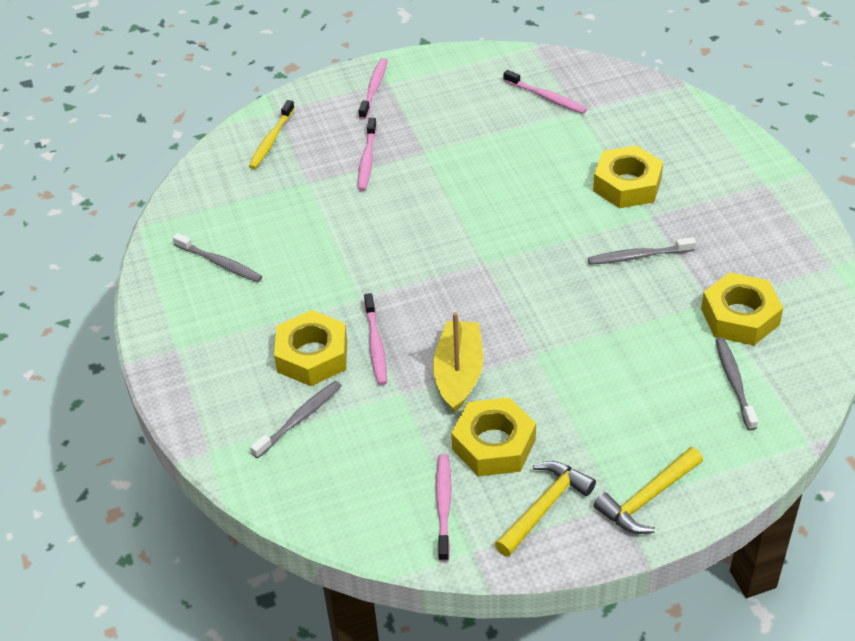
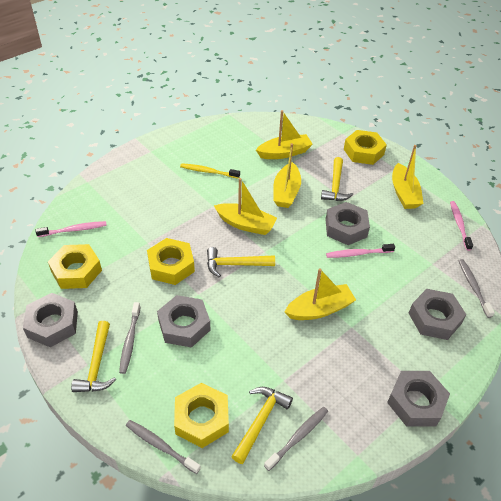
grey nut: none = 0 -> [23,293,78,347] [157,295,211,348] [325,202,370,245] [387,371,450,427] [409,289,466,340] = 5
pink toothbrush: [358,118,377,191] [359,58,388,119] [364,293,387,385] [436,454,451,562] [503,70,587,114] = 5 -> [36,221,107,237] [326,244,395,258] [450,201,473,251] = 3
yellow boat: [433,312,483,413] = 1 -> [214,178,277,235] [256,110,313,159] [273,143,301,208] [285,268,356,320] [392,145,424,209] = 5
yellow hammer: [495,461,596,557] [594,447,703,534] = 2 -> [71,321,116,392] [207,247,275,278] [231,387,293,464] [321,157,353,201] = 4

